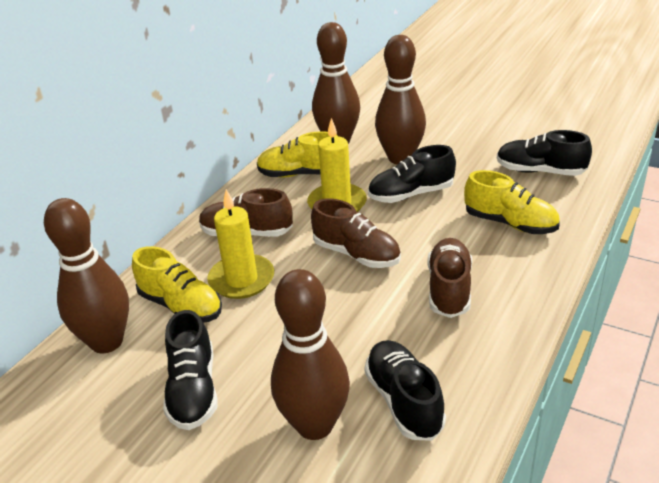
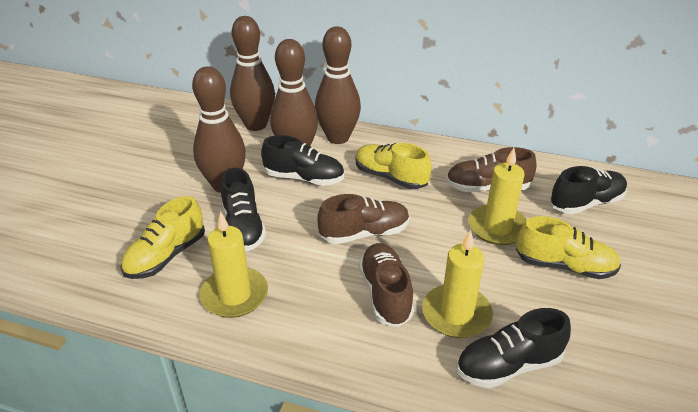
yellow candle: [207,189,274,299] [307,118,367,212] = 2 -> [200,211,268,318] [422,230,493,338] [468,148,527,245] = 3

